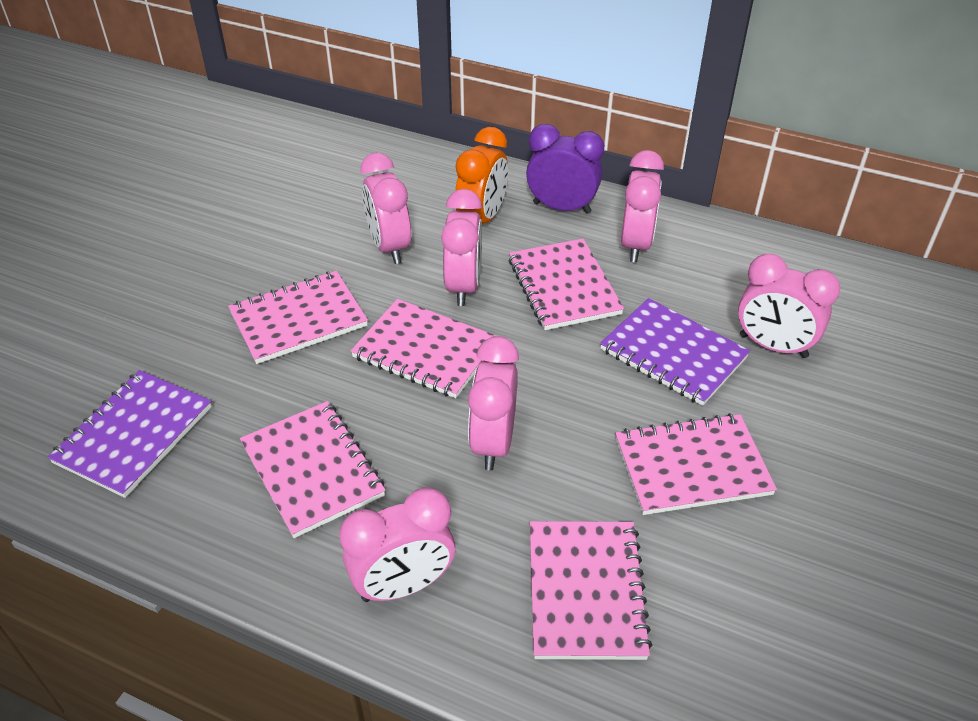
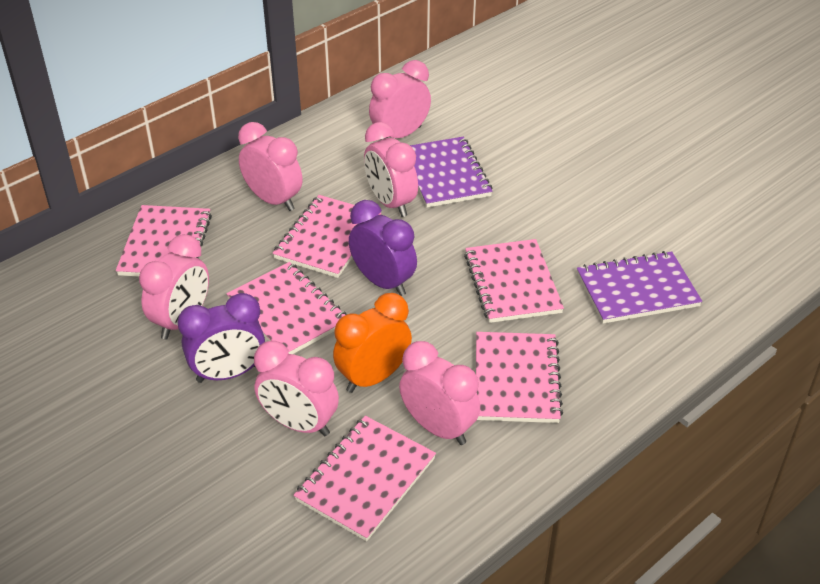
purple clock: [526,124,604,214] = 1 -> [177,293,265,383] [349,200,417,296] = 2

